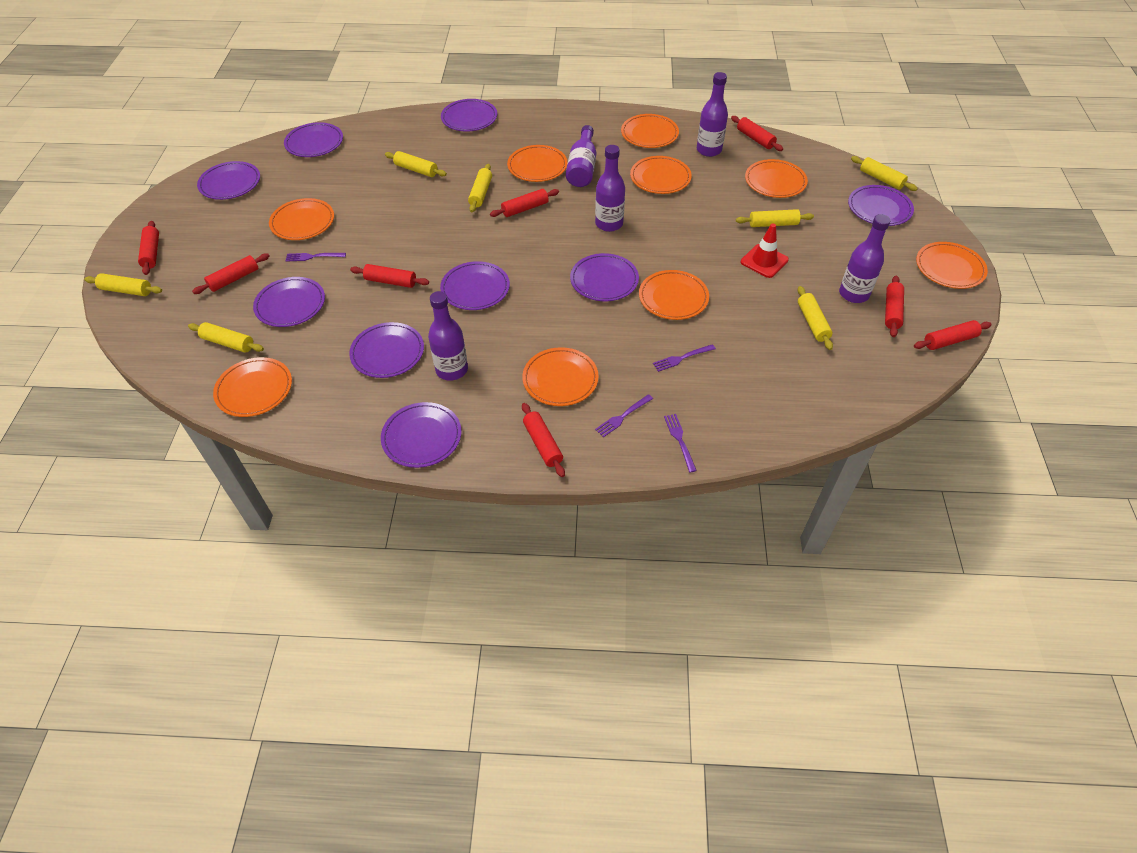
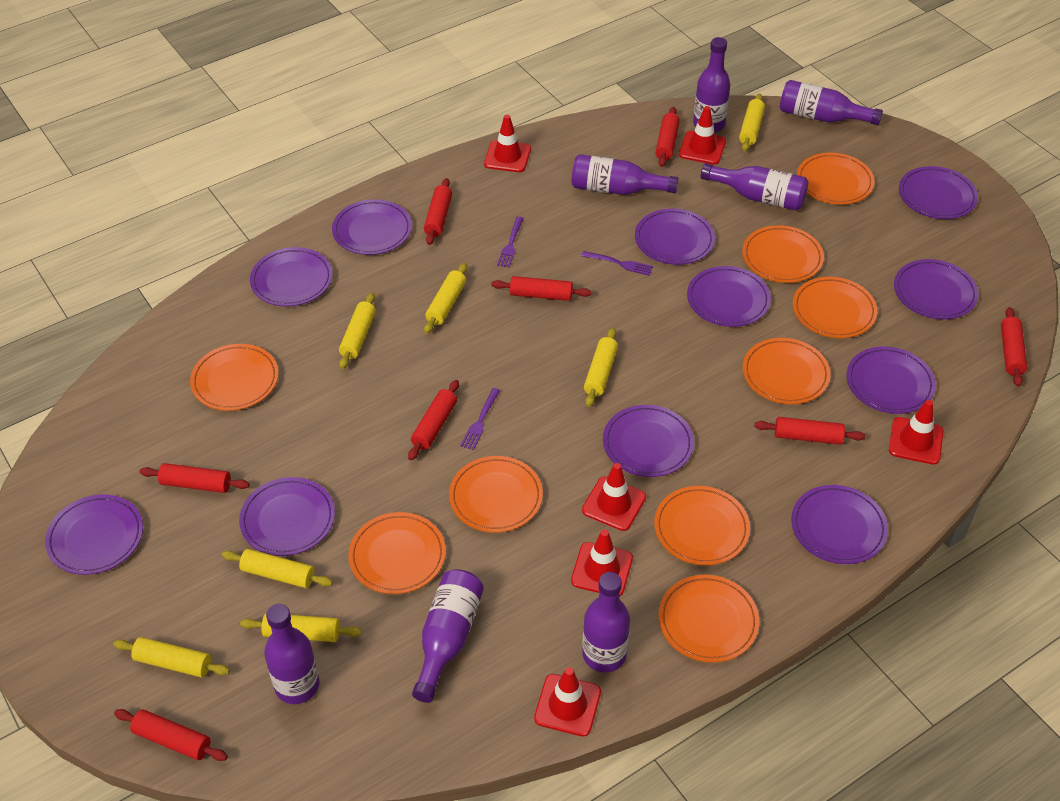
purple bottle: [428,291,468,381] [566,125,596,187] [595,145,625,232] [697,72,728,157] [839,214,890,303] = 5 -> [264,604,319,704] [412,569,484,703] [572,154,678,195] [582,572,630,673] [693,37,730,133] [701,163,808,211] [780,80,883,125] = 7
purple fork: [285,253,346,262] [595,394,653,437] [653,344,716,372] [664,414,697,472] = 4 -> [460,388,501,450] [497,216,524,268] [581,251,653,276] = 3
purple plate: [197,161,260,200] [253,277,325,327] [284,122,343,157] [349,322,424,378] [381,402,461,468] [440,261,510,310] [441,99,497,131] [570,253,639,301] [848,185,914,226] = 9 -> [45,494,143,575] [239,477,335,556] [250,247,333,306] [332,199,412,255] [603,405,694,477] [635,209,715,265] [687,266,771,327] [791,485,888,564] [847,347,936,414] [894,259,978,319] [899,166,978,219] = 11
red traffic cone: [741,224,789,278] = 1 -> [484,115,531,172] [534,667,601,737] [571,529,633,596] [582,463,646,531] [679,106,726,164] [889,400,943,465] = 6

